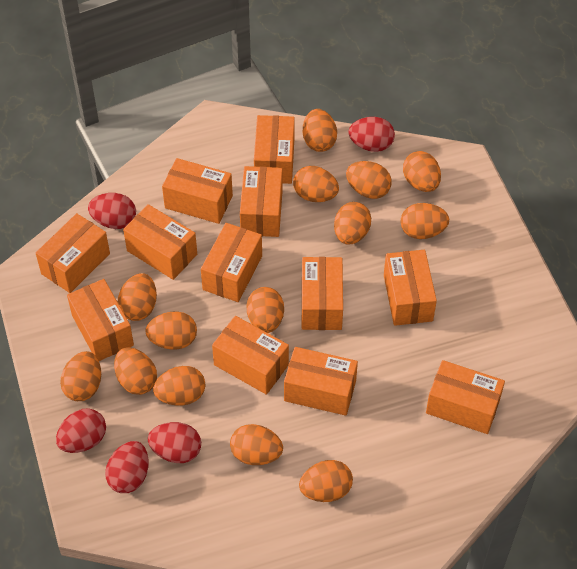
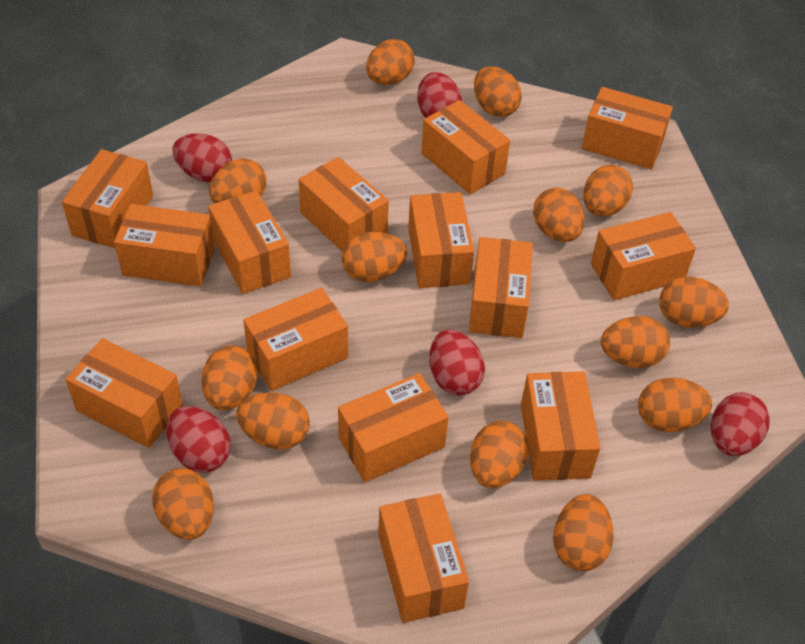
orange box: [36,213,110,293] [67,279,134,361] [123,204,197,280] [162,158,233,224] [201,223,262,302] [212,316,289,395] [240,166,283,237] [254,115,295,184] [284,347,358,416] [302,257,343,330] [384,250,437,326] [426,360,505,434] = 12 -> [62,149,153,249] [65,338,183,448] [114,204,215,287] [208,190,291,294] [243,288,348,391] [299,157,389,252] [338,373,448,482] [378,493,469,623] [408,192,474,288] [421,100,510,194] [469,237,533,338] [521,371,600,481] [582,87,673,170] [591,212,696,300] = 14

